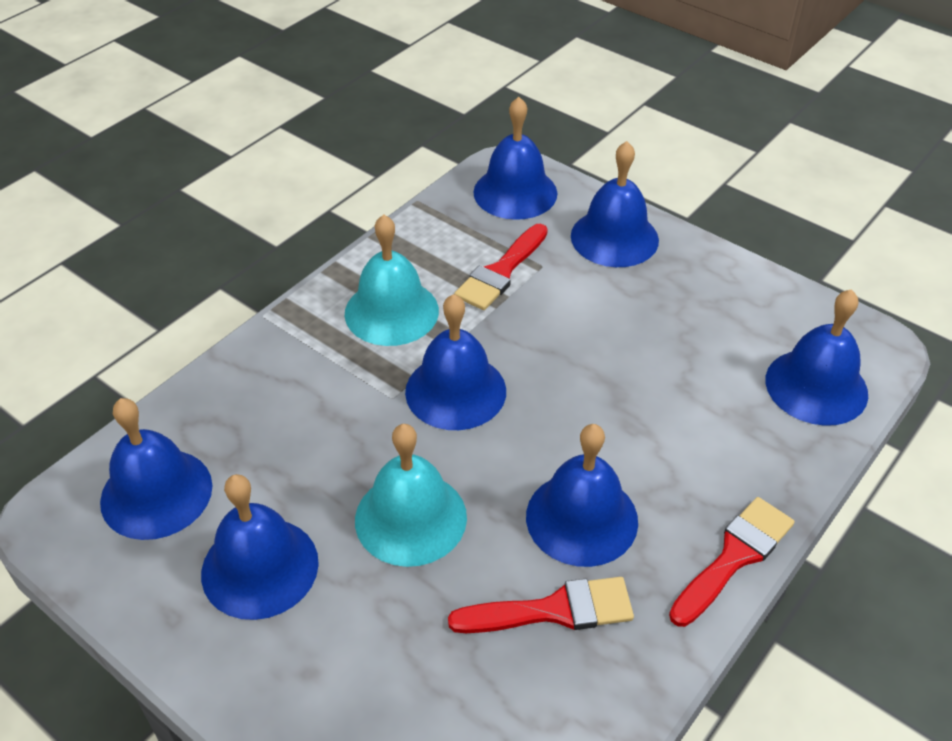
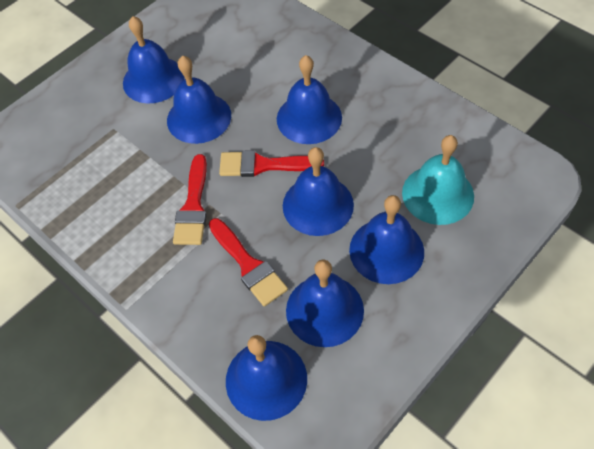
turquoise bell: [345,214,439,346] [355,424,467,567] = 2 -> [402,135,474,225] = 1

